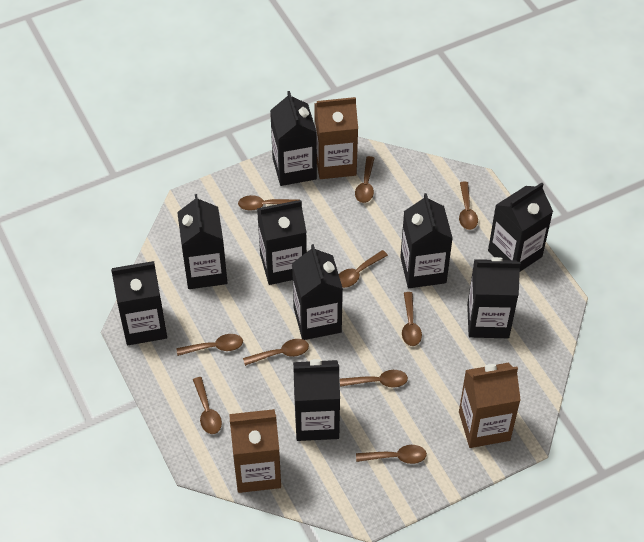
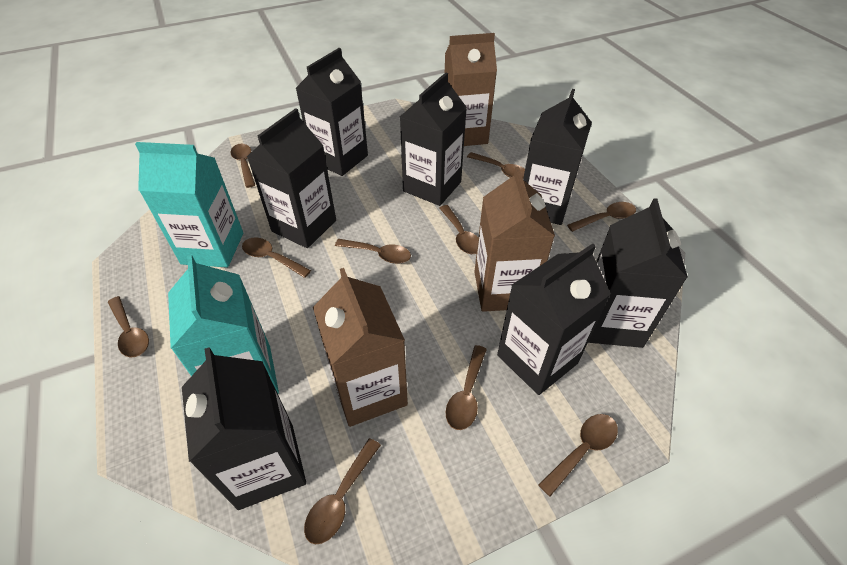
black carton: [111,261,167,345] [177,194,227,289] [257,200,307,285] [270,91,317,186] [292,244,343,340] [293,359,340,441] [400,193,453,288] [467,257,521,338] [488,183,553,272] = 9 -> [182,347,306,510] [247,108,336,248] [296,48,368,176] [400,72,467,206] [497,243,611,395] [523,89,592,225] [588,198,688,348] = 7
turquoise carton: none = 0 -> [135,142,243,267] [168,255,279,393] = 2

